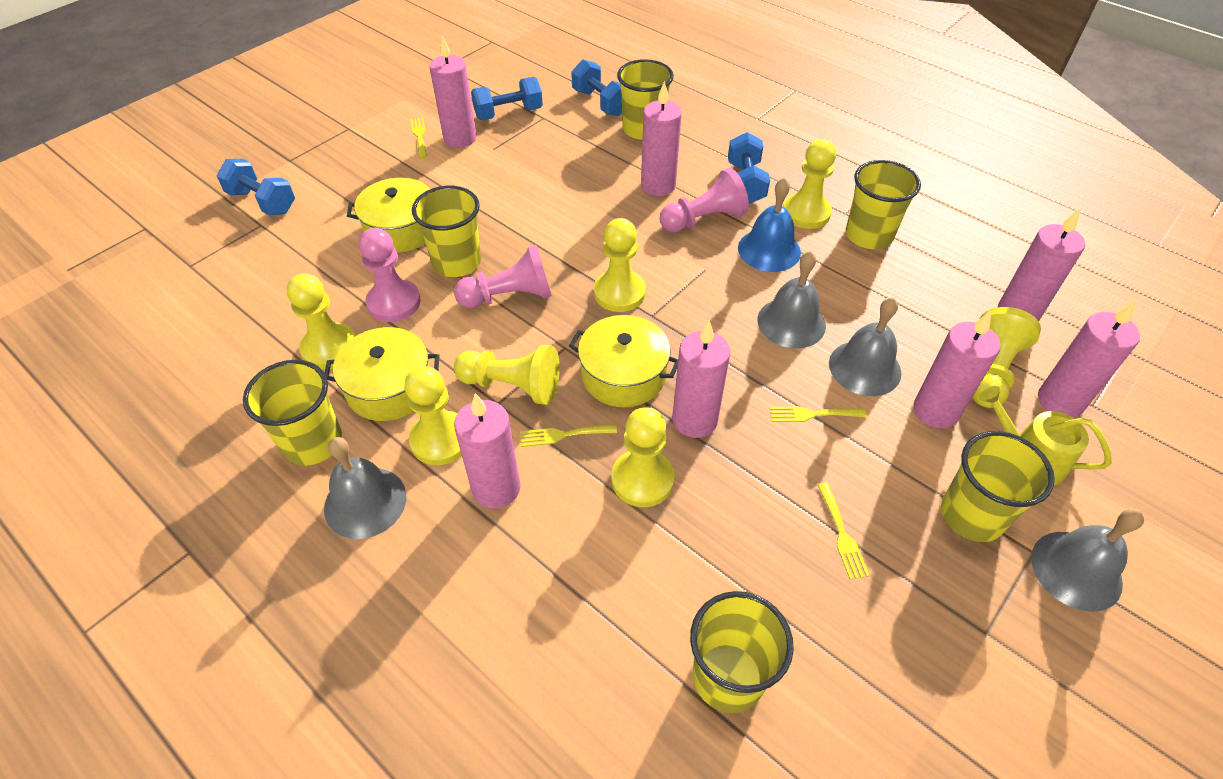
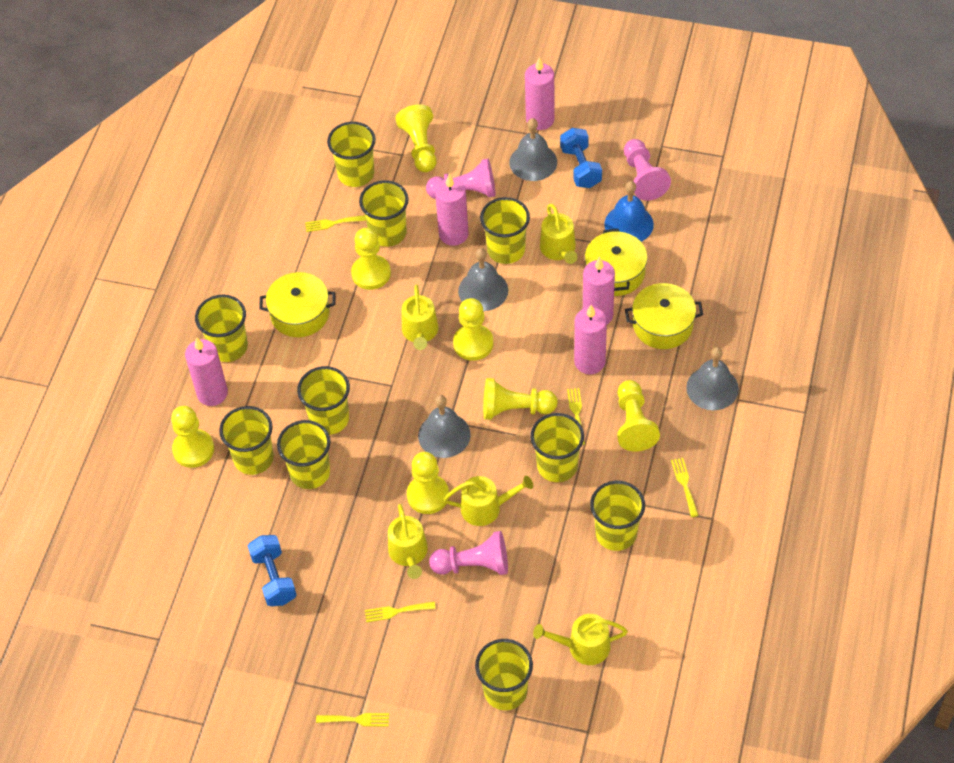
blue dumbbell: [216,159,295,215] [471,77,543,120] [571,60,622,116] [728,132,770,204] = 4 -> [248,535,297,606] [560,128,602,188] = 2
pink candle: [430,35,477,148] [454,393,521,509] [641,81,682,196] [672,320,730,438] [914,311,1001,429] [998,209,1085,321] [1038,300,1140,418] = 7 -> [185,337,228,406] [435,174,469,246] [525,57,555,130] [574,305,607,374] [583,257,615,325] = 5
yellow cup: [243,360,342,466] [412,186,481,277] [617,59,674,140] [690,591,794,713] [846,160,921,249] [941,431,1055,542] = 6 -> [195,295,248,362] [219,406,274,475] [277,420,331,489] [297,366,350,435] [327,122,376,187] [359,180,409,247] [475,639,533,710] [480,197,530,264] [530,413,584,482] [590,481,645,551] = 10
yellow fork: [411,117,427,159] [520,424,617,447] [769,407,866,422] [817,483,870,580] = 4 -> [305,215,366,232] [316,713,389,726] [365,601,436,622] [567,388,585,445] [671,458,699,517] = 5
yellow watering can: [979,386,1112,485] = 1 -> [388,504,428,579] [402,285,439,350] [444,476,533,526] [533,614,628,665] [540,204,577,264] = 5

